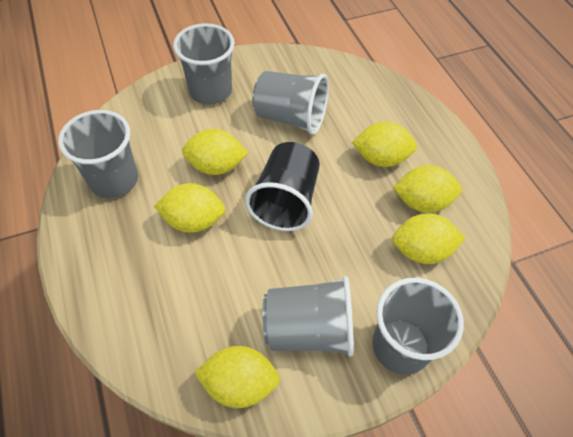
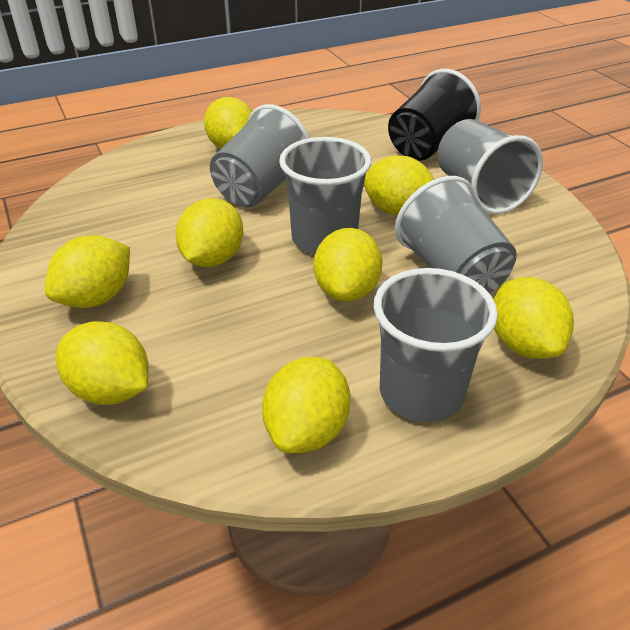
yellow lemon: [154,183,225,233] [182,129,248,175] [194,346,280,408] [352,122,417,167] [392,213,465,264] [393,165,462,213] = 6 -> [45,235,130,308] [56,321,149,405] [176,198,243,267] [204,97,252,148] [262,357,350,453] [314,228,382,302] [364,156,434,216] [493,277,574,359] = 8

